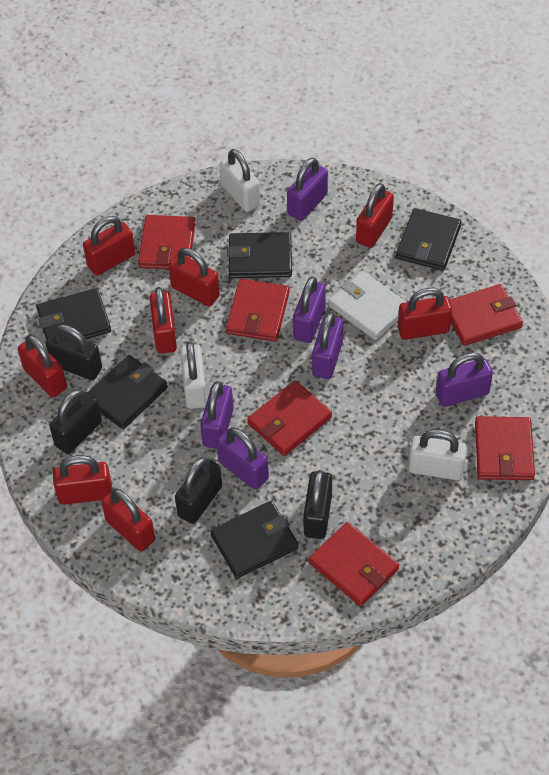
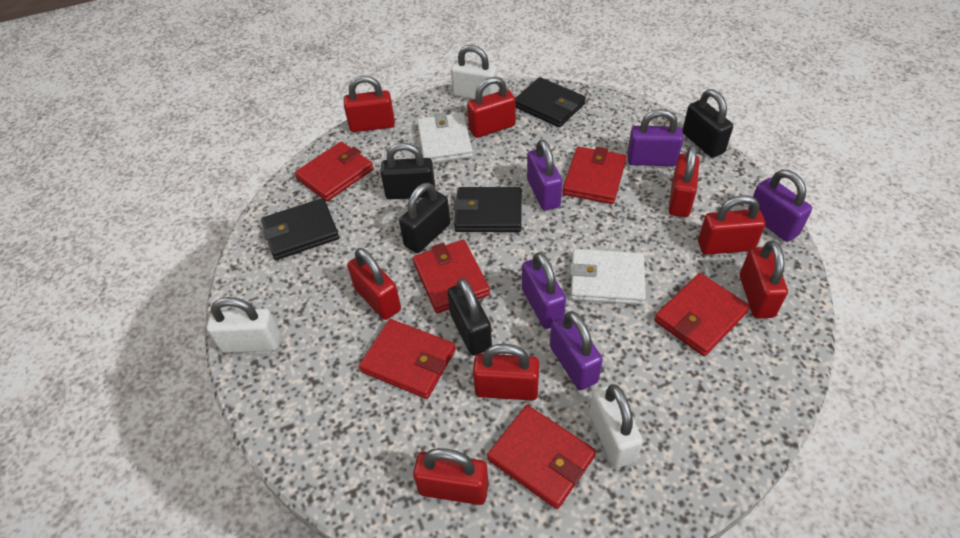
black wallet: [36,288,111,341] [87,355,168,429] [210,501,298,578] [227,232,292,278] [396,208,461,271] = 5 -> [261,198,339,260] [453,187,522,232] [515,77,586,127] = 3
purple padlock: [200,381,234,449] [217,427,269,490] [287,158,328,221] [293,276,326,343] [312,312,343,379] [436,352,493,407] = 6 -> [522,252,566,329] [527,139,562,211] [550,311,603,390] [627,109,683,166] [748,169,812,242] = 5
white wallet: [329,271,406,340] = 1 -> [417,112,473,163] [570,249,646,305] = 2

